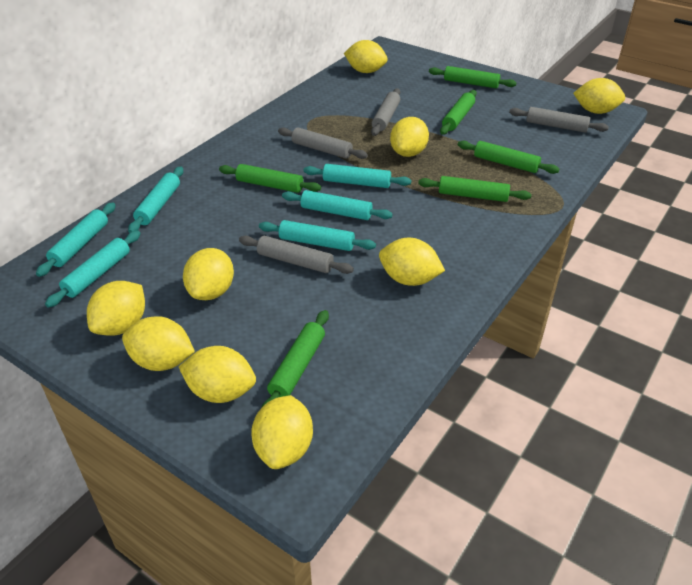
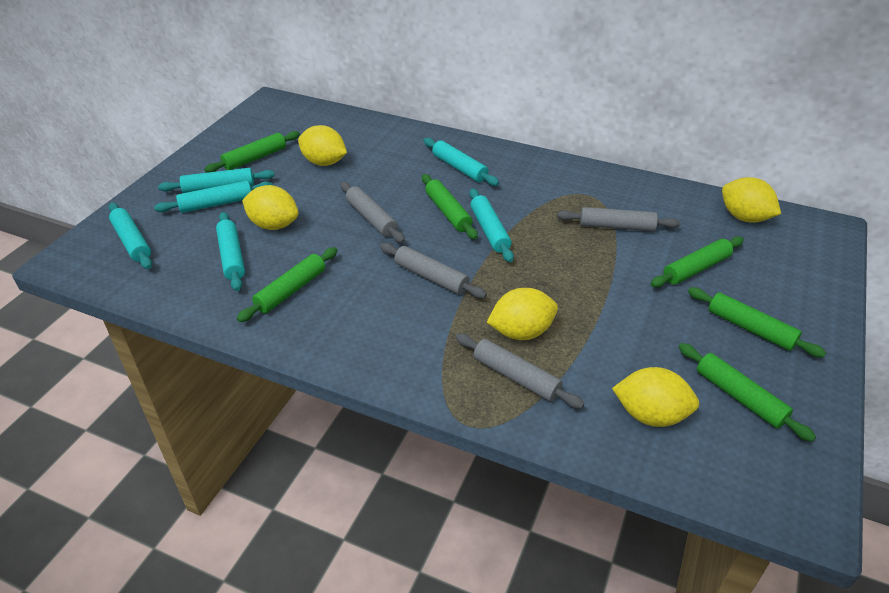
yellow lemon: [87,281,145,336] [122,316,195,371] [179,346,256,403] [183,248,234,300] [251,395,313,469] [344,40,388,73] [379,238,445,286] [390,117,429,157] [573,78,625,114] = 9 -> [242,185,299,230] [298,125,347,166] [487,288,558,340] [612,367,699,427] [722,177,781,222] = 5

